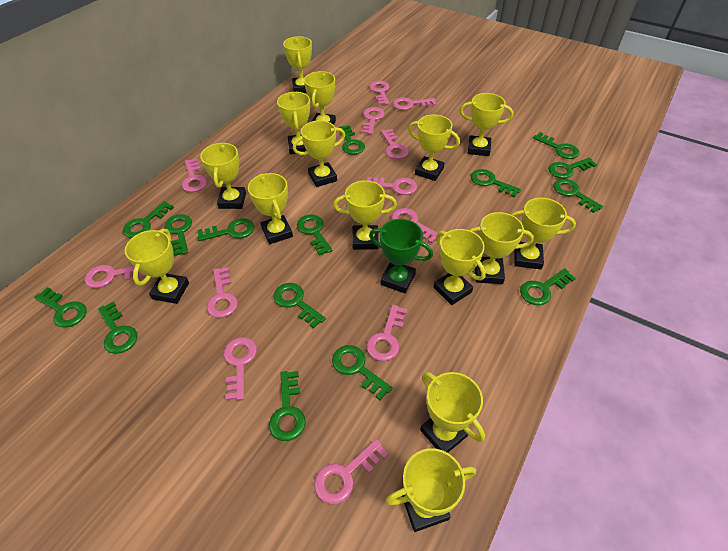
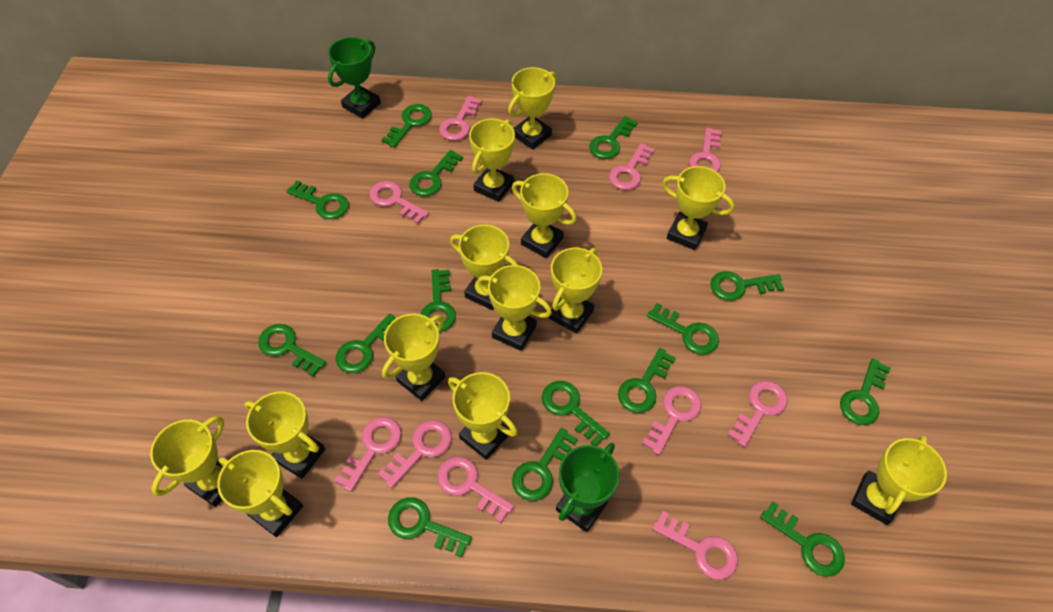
green trophy: [369,219,433,293] = 1 -> [328,37,381,118] [556,443,619,532] = 2
pink key: [85,265,146,288] [182,158,207,192] [207,267,238,318] [224,337,257,400] [314,439,388,505] [361,107,385,135] [367,177,417,195] [367,305,407,361] [369,81,390,105] [381,129,409,159] [391,208,441,244] [393,97,437,110] = 12 -> [334,417,402,492] [369,181,429,224] [378,420,452,489] [437,456,514,523] [439,96,482,141] [609,143,655,190] [642,386,701,455] [652,511,738,580] [689,128,722,172] [728,381,788,447] = 10
yellow trophy: [125,229,189,304] [200,142,246,209] [248,173,293,244] [277,92,310,155] [283,36,312,93] [293,120,345,187] [304,71,336,125] [333,180,397,250] [386,448,476,532] [408,114,460,181] [420,372,485,453] [433,229,486,305] [460,93,513,156] [470,212,534,284] [511,198,576,270] = 15 -> [150,416,224,507] [217,450,303,537] [245,392,325,479] [382,314,445,401] [448,372,518,460] [450,225,518,310] [469,119,515,202] [477,265,552,351] [508,67,557,150] [512,173,577,258] [549,248,602,334] [662,166,734,250] [851,435,947,525] = 13

